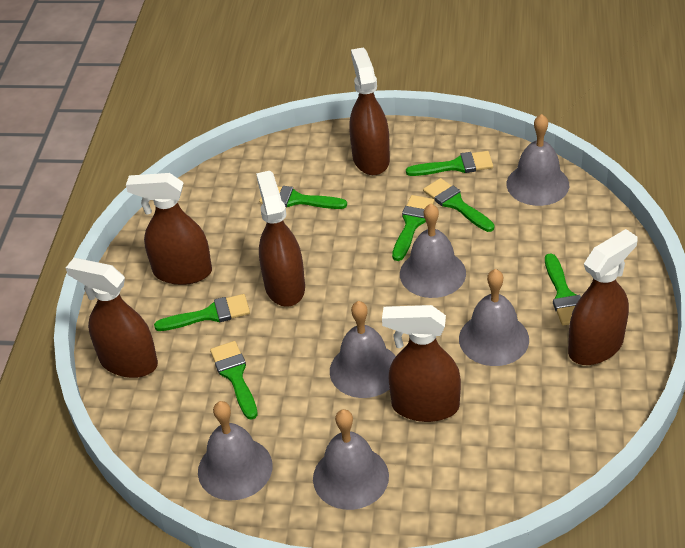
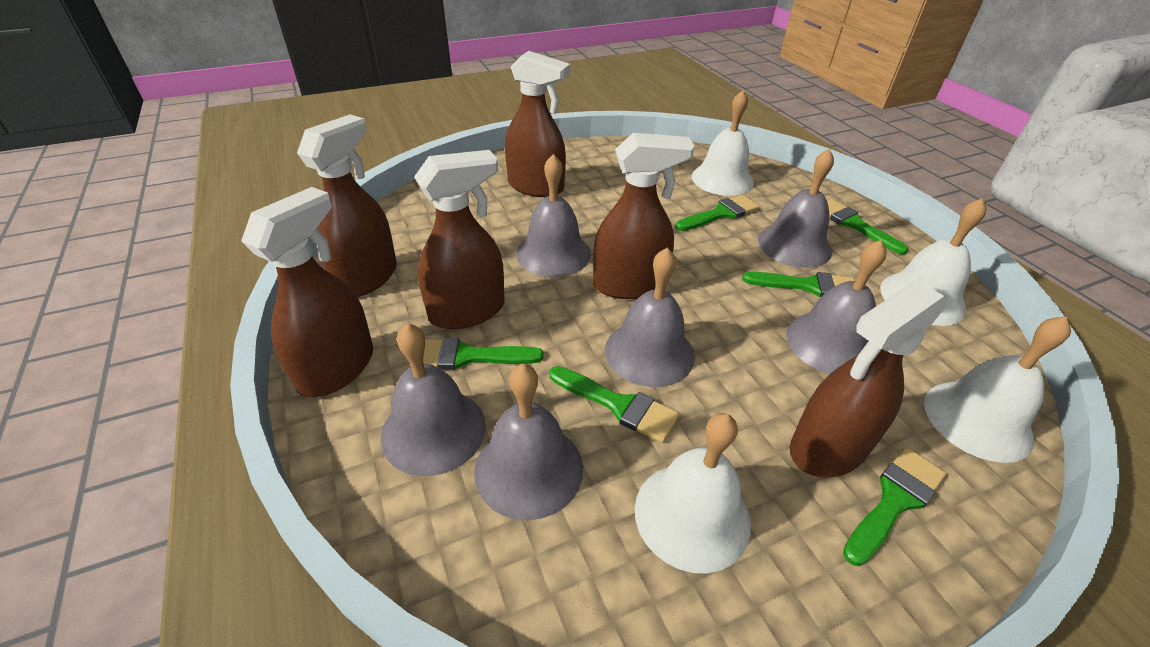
green brush: [154,294,250,331] [210,341,258,420] [259,186,347,209] [392,195,434,261] [406,151,493,176] [423,178,494,232] [545,254,581,325] = 7 -> [423,337,544,370] [549,366,679,443] [675,195,759,231] [742,272,855,297] [827,199,908,255] [843,447,946,566] = 6
white bell: none = 0 -> [635,413,751,574] [692,90,754,196] [880,198,987,326] [924,316,1071,463] = 4

